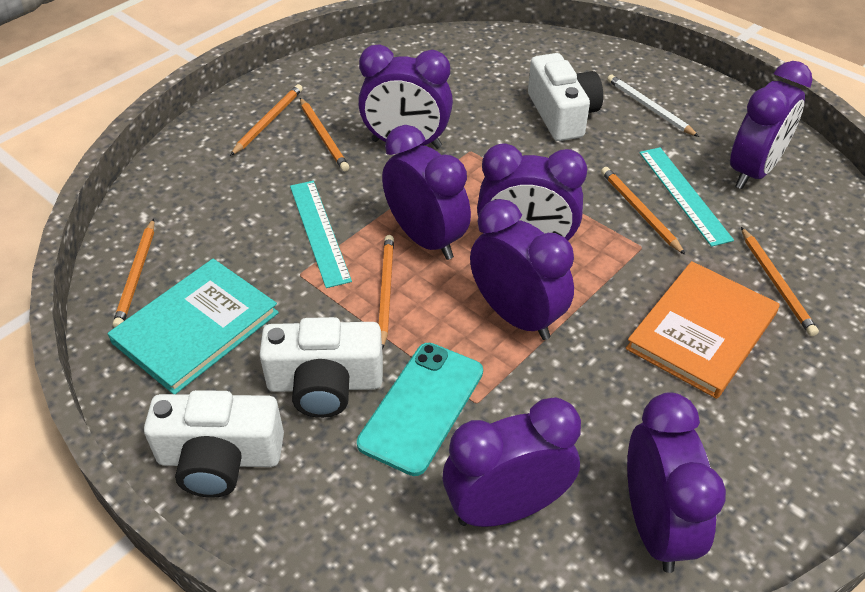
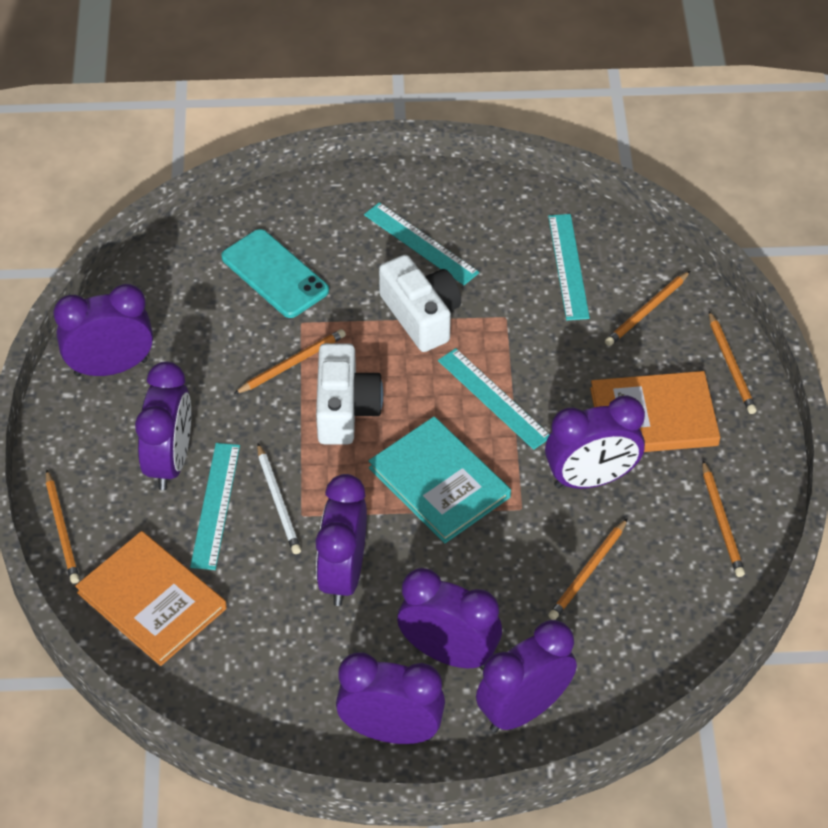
orange book: [626,261,780,399] = 1 -> [75,531,227,666] [590,371,720,452] = 2
turquoise ruler: [290,181,352,288] [639,147,734,247] = 2 -> [190,443,240,570] [364,202,479,285] [438,348,550,450] [548,214,590,320] = 4
white camera: [144,390,284,498] [259,317,383,418] [528,53,603,141] = 3 -> [316,343,383,444] [379,255,461,352] = 2

